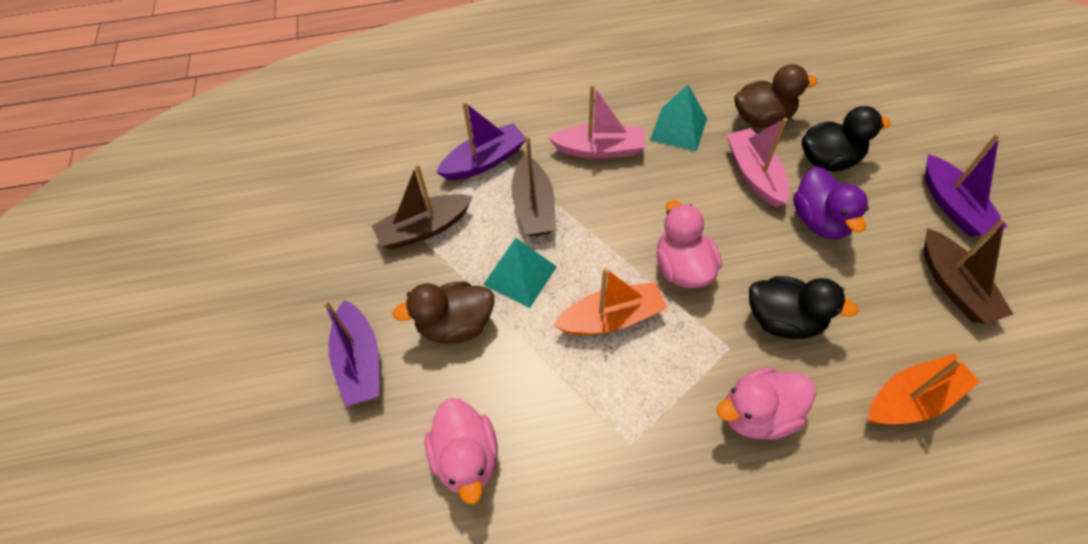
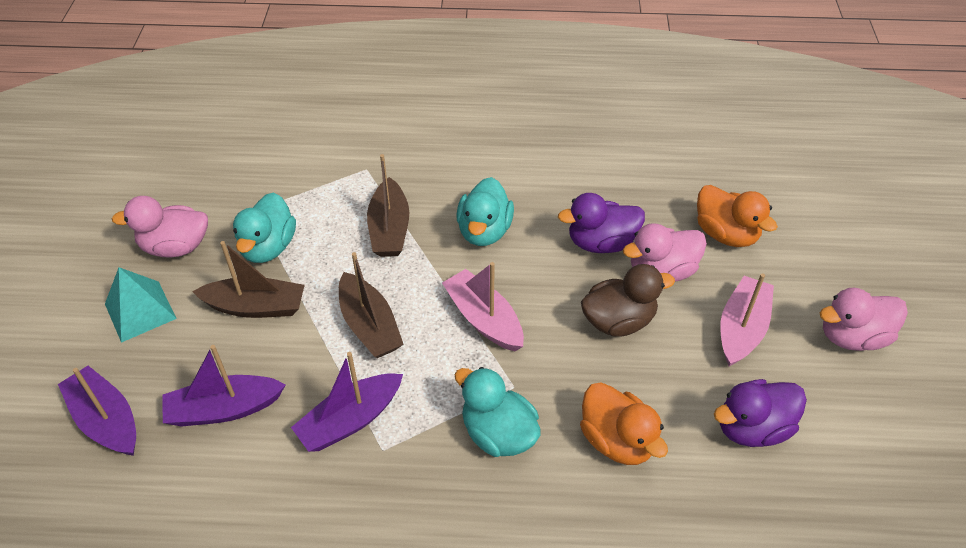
black duck: [749,276,859,339] [802,106,890,171] = 2 -> none = 0
brown duck: [393,282,494,343] [734,64,818,128] = 2 -> [581,264,675,337] = 1
orange boat: [553,268,668,335] [868,354,980,424] = 2 -> none = 0
orange duck: none = 0 -> [580,383,668,465] [697,185,778,247] = 2
purple duck: [793,167,869,239] = 1 -> [558,193,645,253] [714,379,807,447] = 2
turquoise duck: none = 0 -> [233,192,296,263] [455,367,541,457] [456,177,514,246] = 3
turquoise pyramid: [483,238,557,308] [650,85,707,152] = 2 -> [105,267,177,343] = 1

